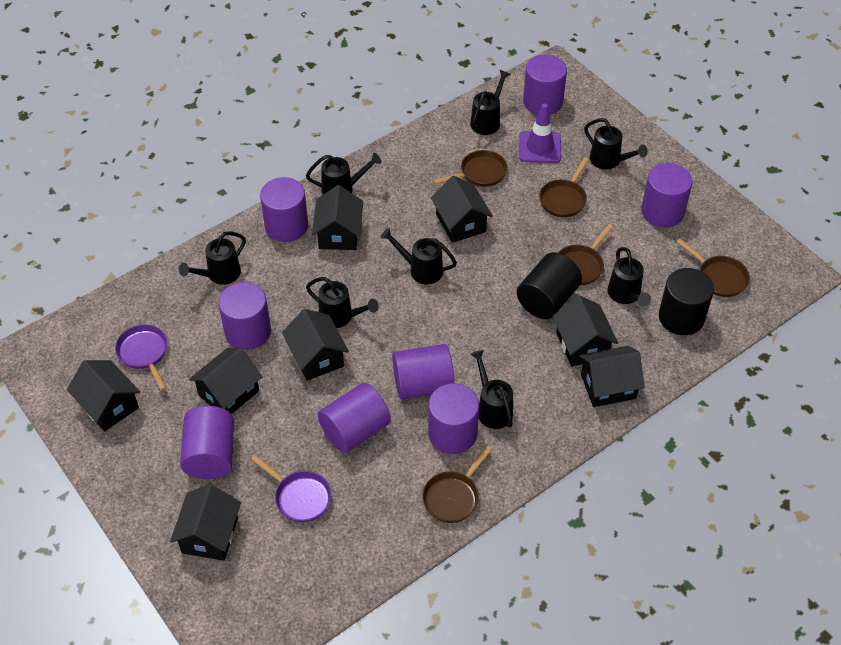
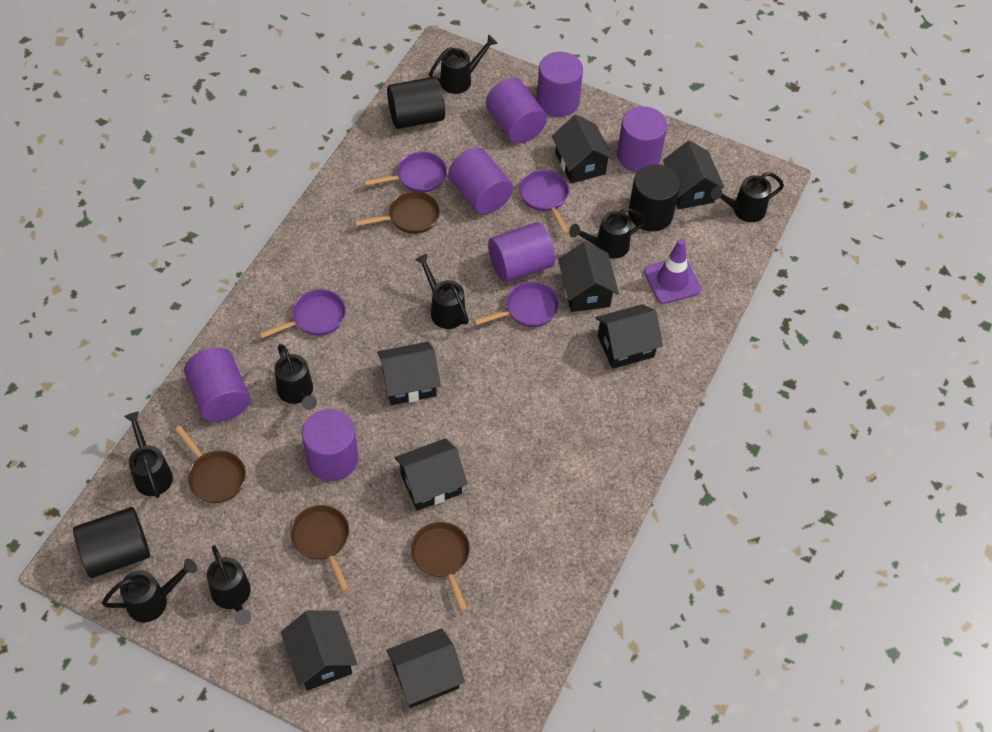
black cylinder: [517,252,582,319] [659,268,714,335] = 2 -> [73,507,150,578] [387,77,445,129] [628,164,680,231] = 3
brown pan: [422,446,492,523] [433,150,508,187] [539,157,589,217] [558,224,613,285] [677,239,750,297] = 5 -> [175,426,246,503] [290,505,349,592] [355,191,440,234] [411,522,470,612] = 4
purple cylinder: [180,406,234,479] [218,282,271,350] [260,177,308,242] [318,383,391,453] [393,344,455,400] [428,383,479,454] [523,55,567,115] [641,163,692,227] = 8 -> [184,348,250,422] [302,409,358,481] [448,148,513,215] [485,78,547,143] [488,222,555,283] [537,52,583,117] [617,106,667,172] = 7
purple pan: [115,324,168,391] [251,455,331,522] = 2 -> [259,289,346,338] [364,152,447,193] [474,282,559,327] [519,170,569,234] = 4

